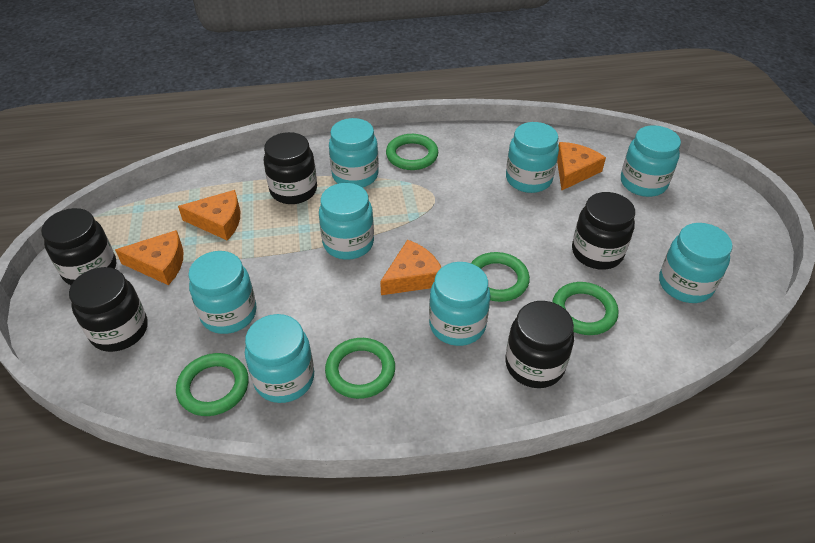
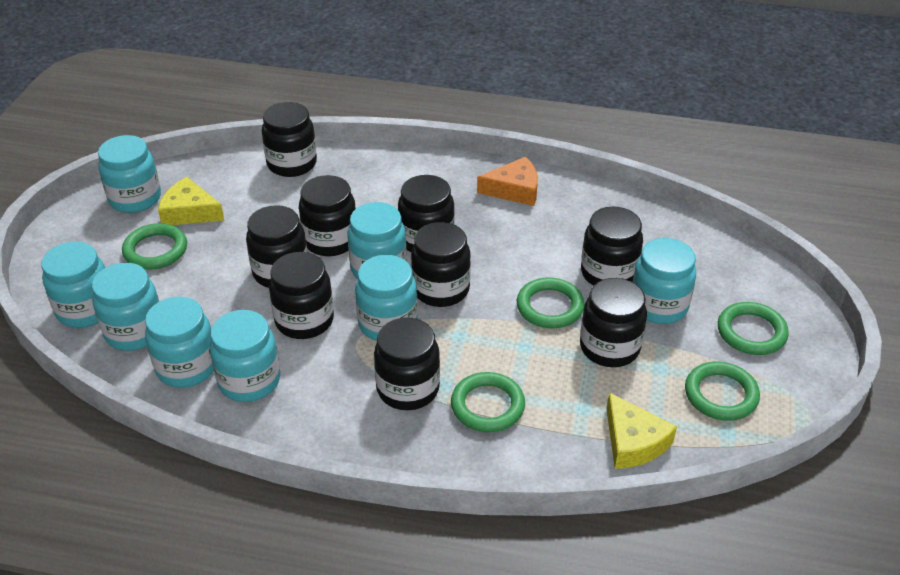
black jar: [41,208,116,285] [69,267,148,352] [264,132,317,204] [505,301,574,388] [572,192,635,270] = 5 -> [246,205,307,288] [262,102,317,177] [269,252,334,339] [299,175,356,256] [374,318,440,410] [398,175,455,252] [411,222,471,307] [580,278,647,367] [581,207,643,286] = 9
orange cheese: [115,230,184,285] [178,190,240,241] [380,239,441,295] [557,142,606,190] = 4 -> [477,157,538,206] = 1
yellow cheese: none = 0 -> [158,177,224,225] [607,393,677,469] = 2

